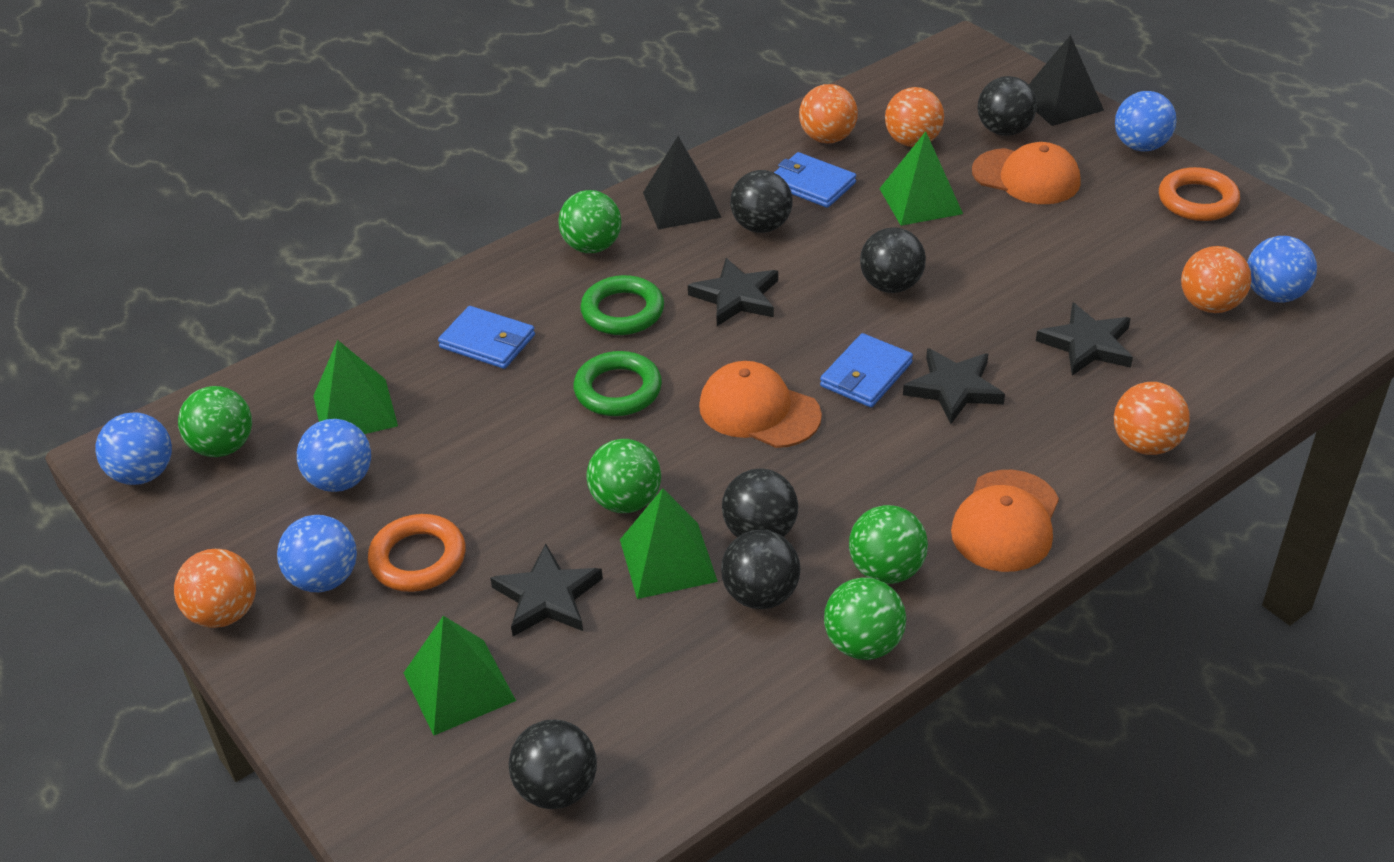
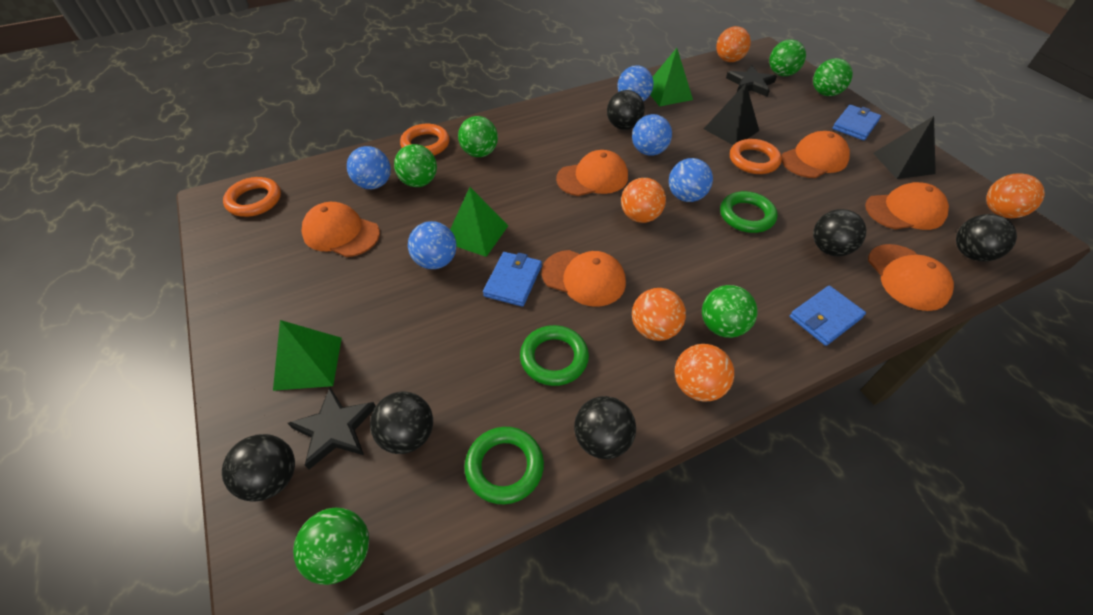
black star: [490,544,603,637] [688,258,778,326] [903,348,1005,424] [1036,302,1133,376] = 4 -> [288,387,376,469] [726,65,777,97] = 2
green ball: [178,386,252,457] [558,190,621,253] [586,439,661,513] [824,577,906,660] [849,505,928,584] = 5 -> [293,508,369,585] [394,144,437,187] [458,116,498,157] [702,285,757,338] [769,39,806,76] [813,58,853,96] = 6
green pyramid: [313,340,398,434] [404,616,516,736] [620,488,718,599] [879,131,963,226] = 4 -> [273,320,342,391] [450,187,508,257] [650,48,693,107] = 3
green ring: [574,351,662,416] [580,275,664,335] = 2 -> [465,427,544,504] [520,325,589,386] [720,191,778,233] = 3
orange cap: [699,361,822,448] [951,470,1059,572] [972,142,1081,204] = 3 -> [301,202,380,257] [542,250,626,307] [556,150,628,196] [782,131,850,178] [865,182,949,230] [868,244,954,311] = 6
orange ring: [368,514,466,592] [1159,167,1240,221] = 2 -> [223,177,281,217] [400,124,449,156] [730,139,782,174] = 3

